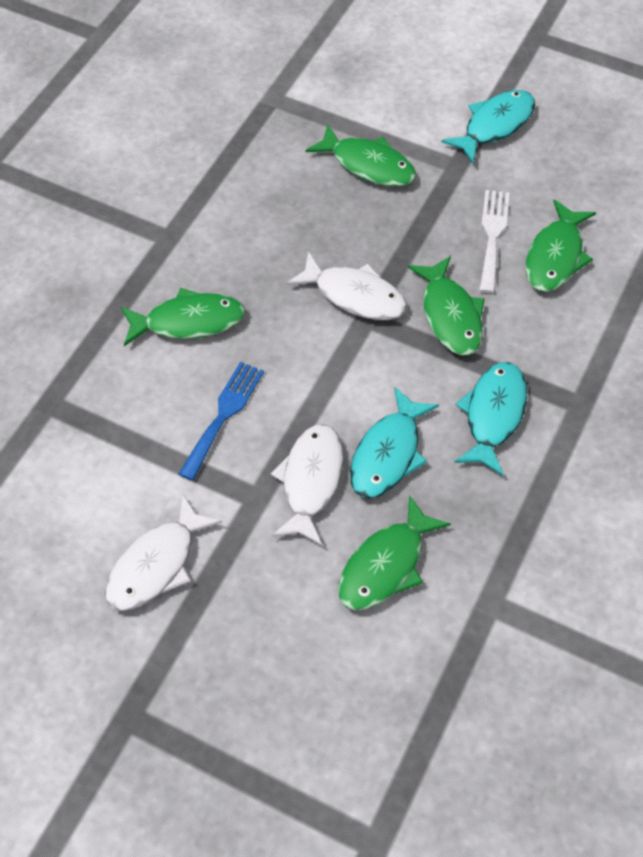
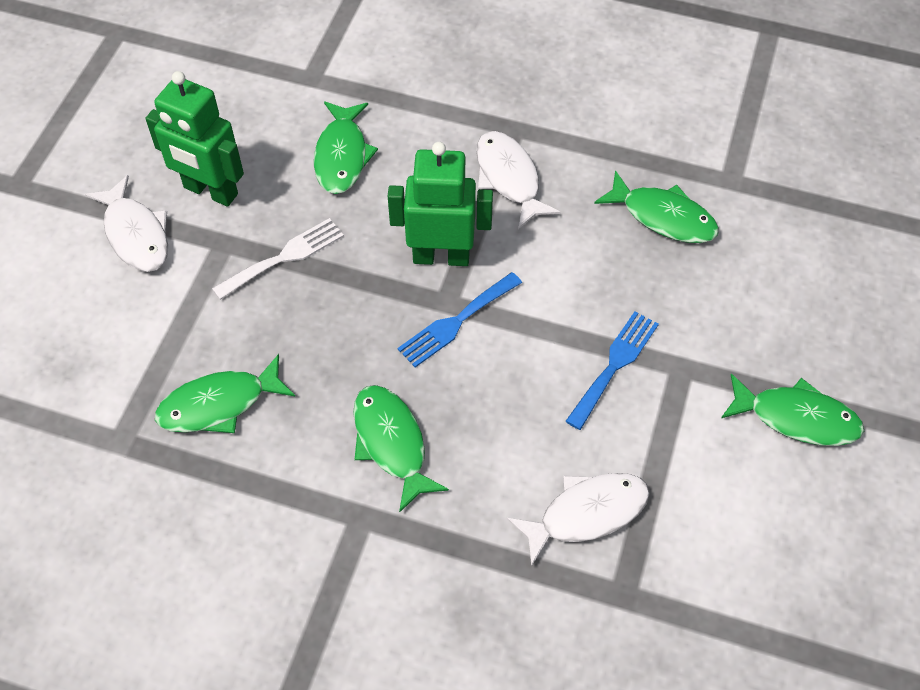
blue fork: [179,362,264,481] = 1 -> [398,272,522,368] [566,312,659,430] = 2
green robot: none = 0 -> [145,71,244,207] [388,142,493,266] = 2
turquoise fish: [350,387,439,499] [441,90,535,163] [454,362,527,476] = 3 -> none = 0

